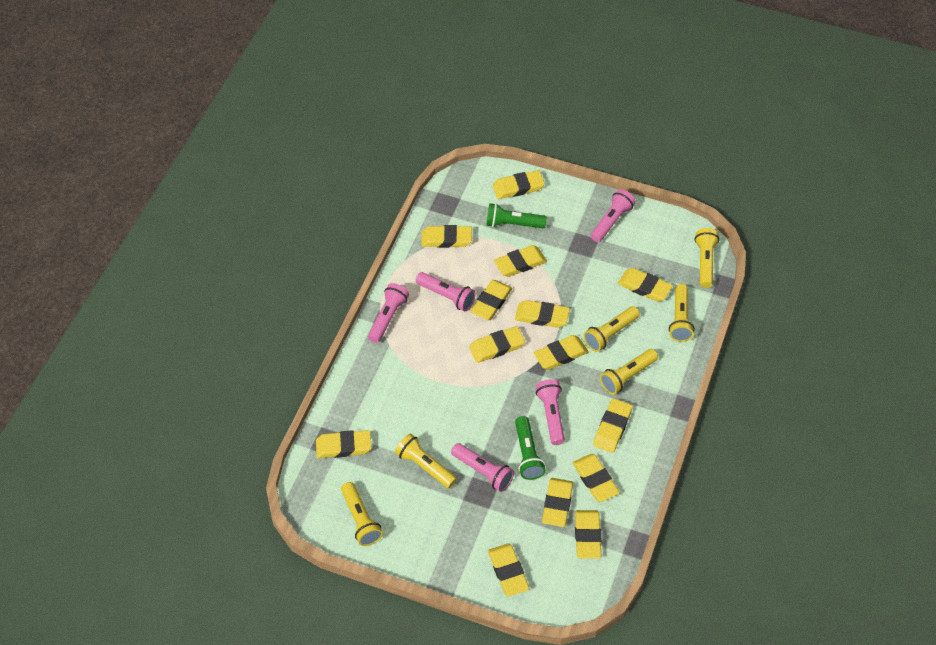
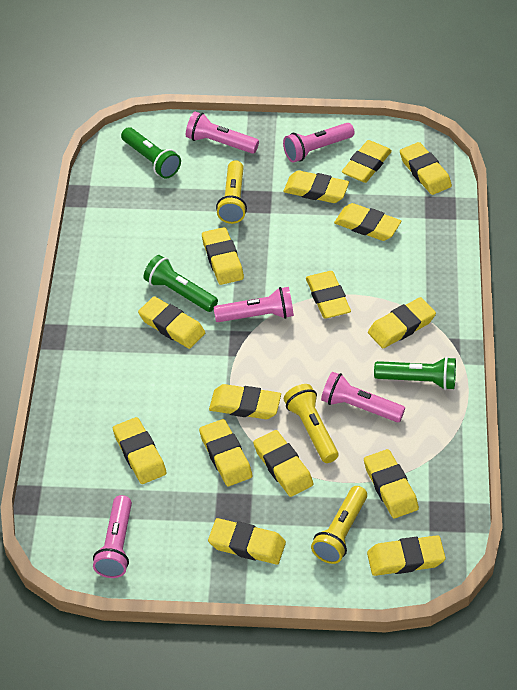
green flashlight: [486,203,547,228] [515,416,546,480] = 2 -> [121,127,181,179] [143,255,218,312] [374,357,456,390] = 3
yellow eraser: [316,430,372,458] [421,225,472,248] [469,326,525,363] [470,280,512,320] [488,543,530,597] [493,170,545,199] [494,245,547,277] [515,300,570,328] [534,335,589,370] [542,478,573,527] [573,454,620,502] [575,510,602,559] [593,398,633,453] [618,268,673,302] = 14 -> [113,417,167,484] [138,296,205,349] [199,419,252,486] [202,227,244,285] [208,518,286,564] [209,384,281,419] [253,430,313,497] [283,170,349,203] [306,271,351,319] [334,203,401,241] [342,140,392,183] [364,449,419,518] [367,535,446,576] [368,297,436,348] [400,142,452,195] = 15
yellow flashlight: [341,482,383,546] [395,434,457,488] [584,306,640,352] [600,349,658,395] [669,284,695,342] [695,228,719,288] = 6 -> [216,160,247,224] [284,384,339,463] [311,486,367,564] = 3

